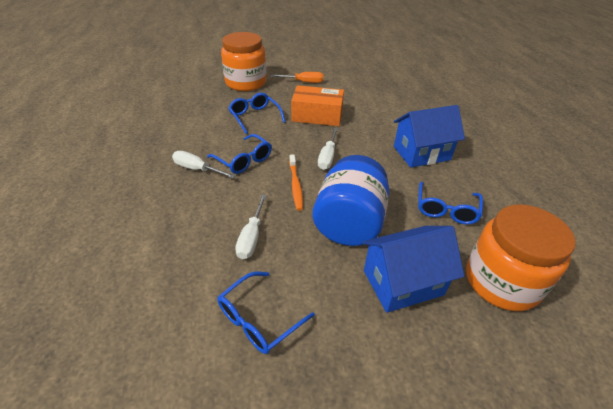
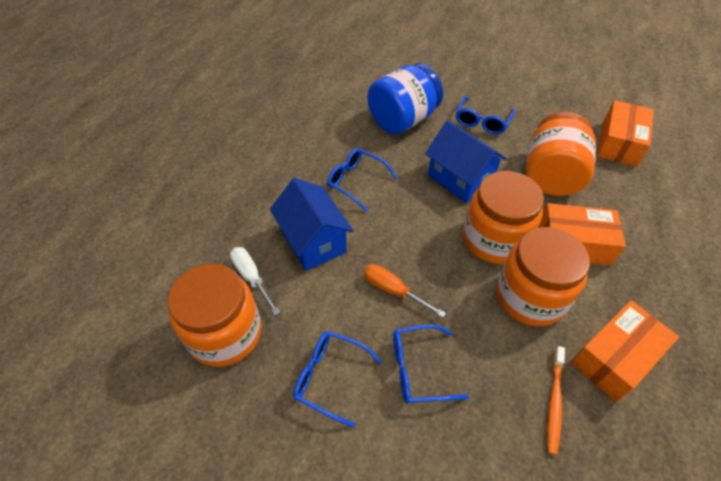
orange box: [291,85,344,126] = 1 -> [538,203,626,266] [571,301,679,402] [597,100,654,167] = 3
orange jar: [221,32,266,91] [466,204,576,311] = 2 -> [168,264,261,367] [463,171,544,264] [496,227,590,326] [526,112,596,196] = 4
white screwdriver: [172,151,236,178] [235,194,267,259] [318,128,338,170] = 3 -> [230,247,280,315] = 1

